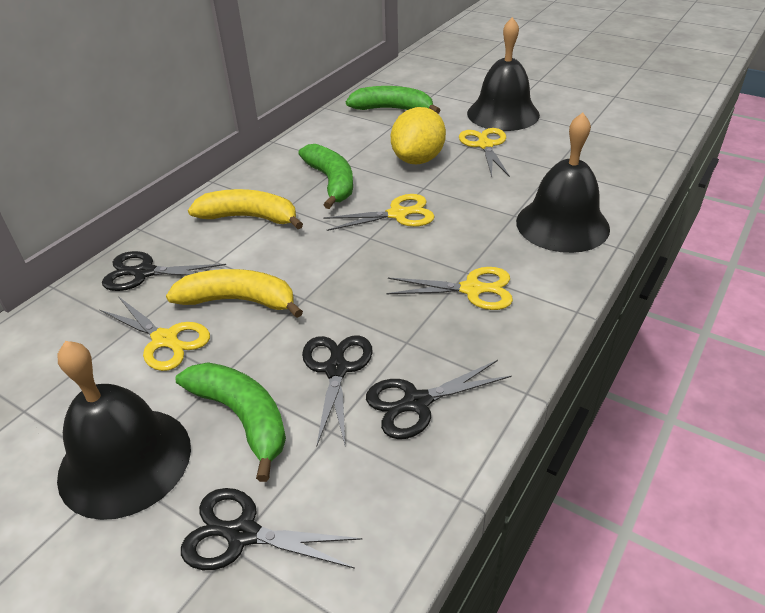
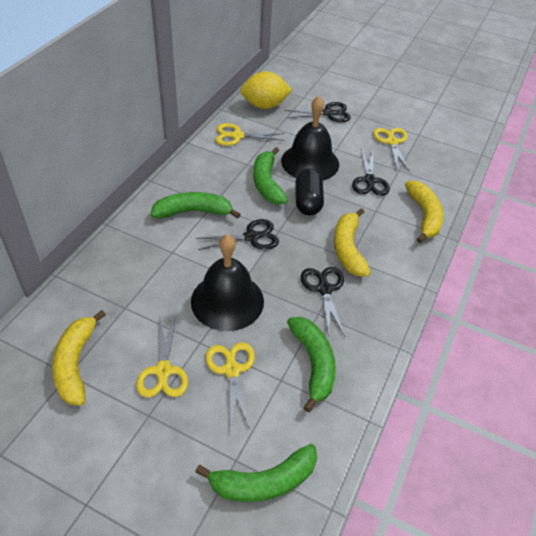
black bell: [57,341,191,520] [467,17,540,131] [516,112,610,253] = 3 -> [191,234,264,331] [281,96,339,180] = 2
black capsule: none = 0 -> [295,168,324,215] = 1
green banana: [175,363,286,482] [298,144,353,209] [346,86,441,114] = 3 -> [151,192,241,219] [195,444,317,502] [253,147,288,205] [287,317,336,412] = 4
yellow banana: [166,269,303,318] [188,189,303,229] = 2 -> [52,310,106,406] [334,208,371,276] [405,180,444,243] = 3

